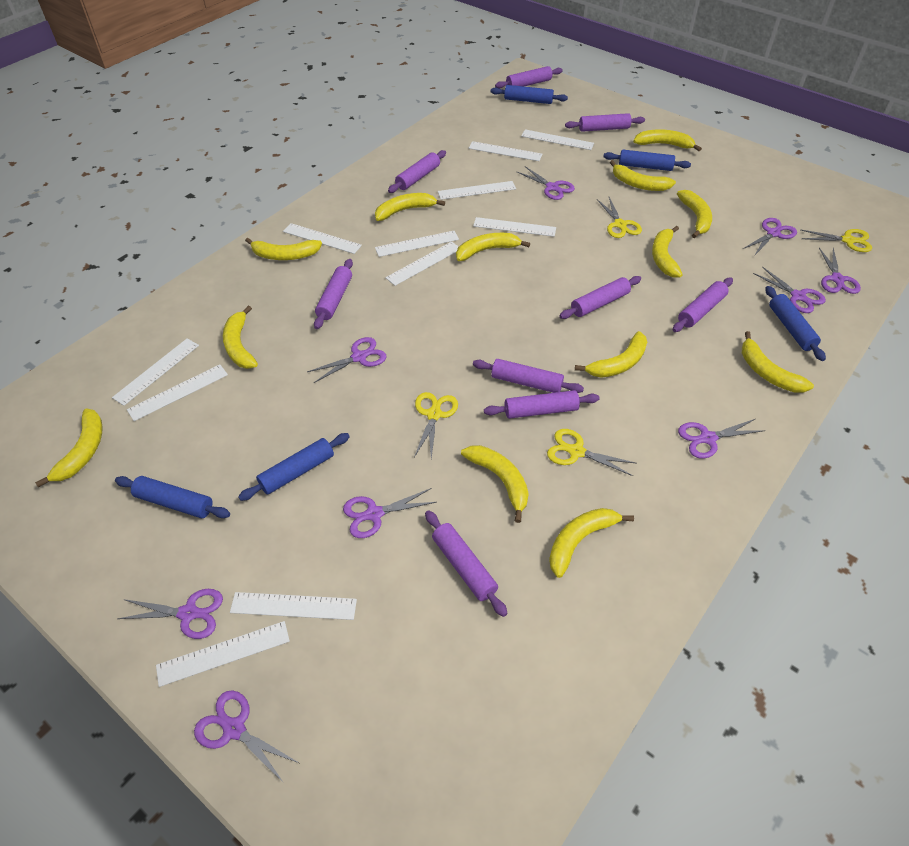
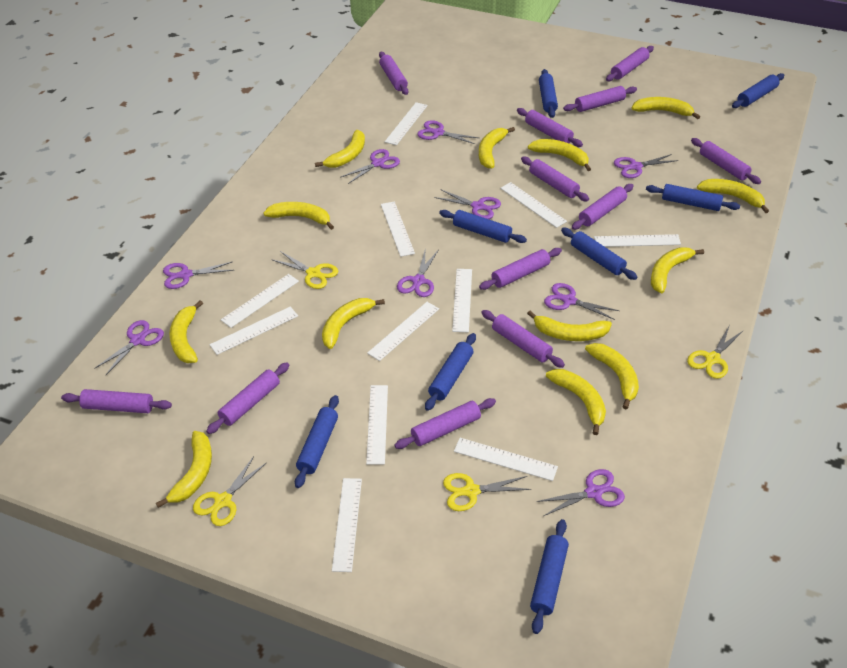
blue rolling pin: [115,476,230,518] [238,433,350,501] [490,85,568,104] [603,150,691,171] [765,286,826,361] = 5 -> [295,395,339,488] [425,333,476,411] [439,210,527,243] [530,519,569,634] [539,69,558,118] [561,228,637,280] [646,184,740,211] [732,73,784,108] = 8
purple rolling pin: [314,259,353,329] [388,150,446,193] [425,510,508,617] [473,359,584,393] [484,390,600,419] [495,66,563,88] [559,276,641,319] [565,113,645,132] [673,277,733,332] = 9 -> [61,389,172,413] [206,362,289,434] [379,52,408,95] [394,398,496,449] [479,248,562,290] [481,310,565,368] [517,108,583,147] [521,157,589,201] [563,86,637,112] [572,184,634,230] [606,46,654,81] [691,138,761,184] = 12

